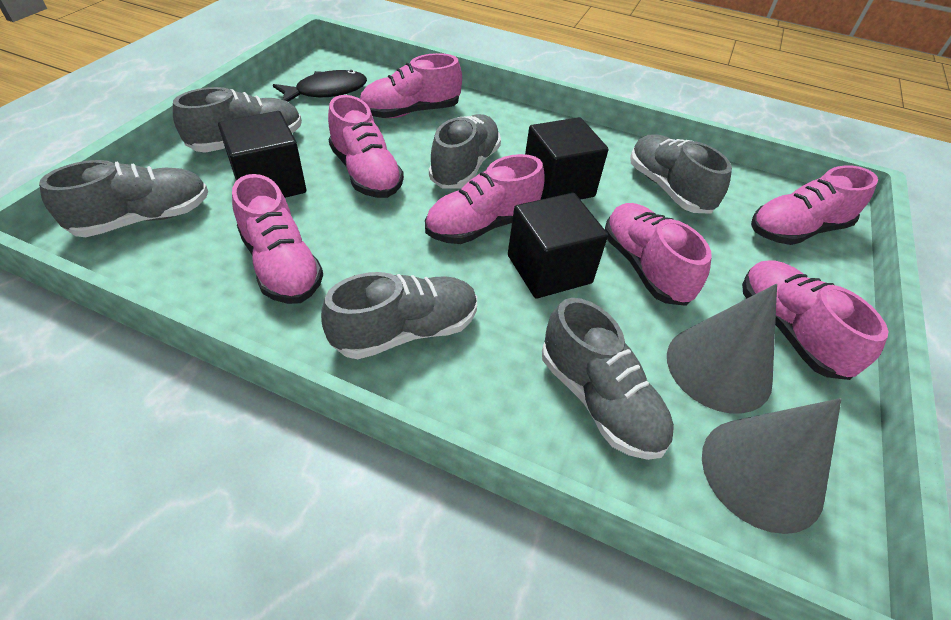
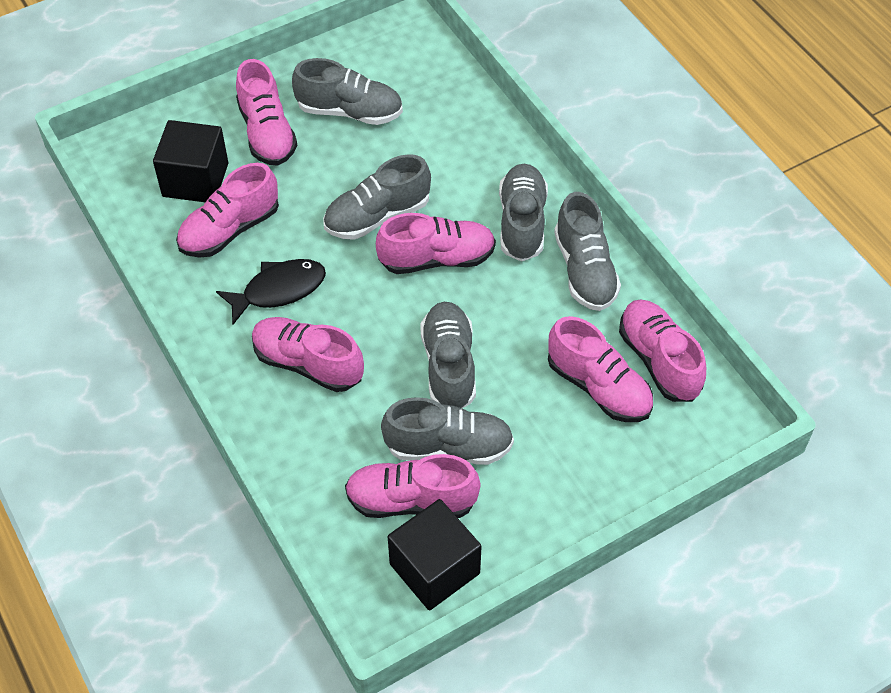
black cube: [218,111,306,198] [508,193,608,299] [525,117,608,200] = 3 -> [153,120,228,202] [388,499,482,610] = 2
grey cone: [667,284,777,414] [702,398,841,534] = 2 -> none = 0

